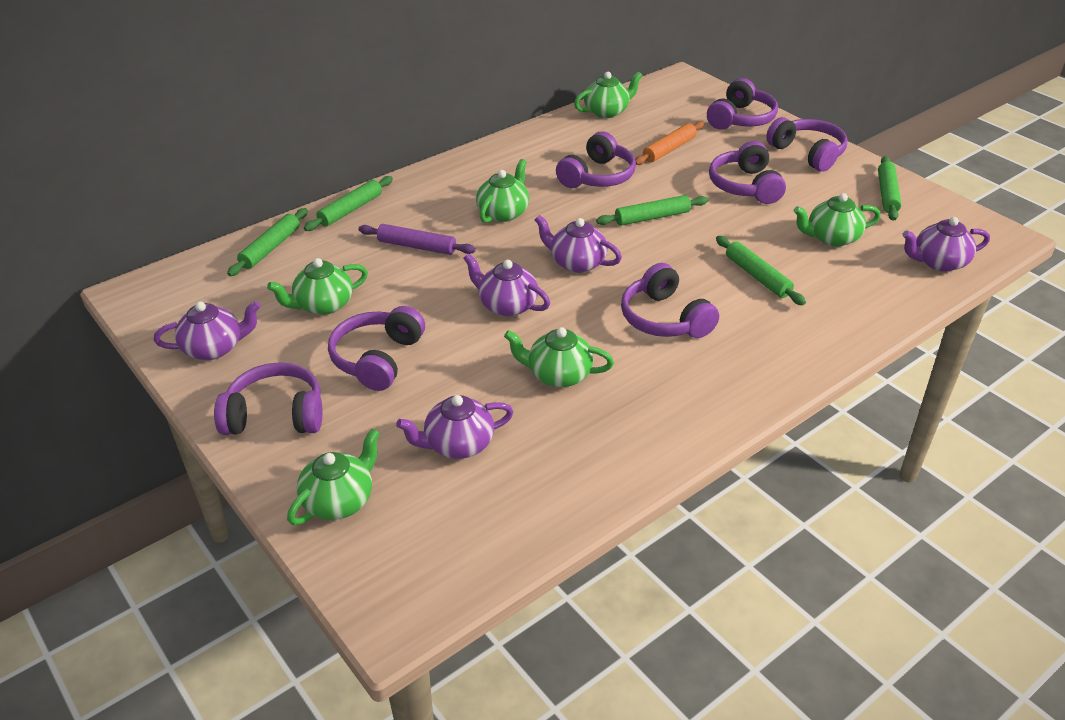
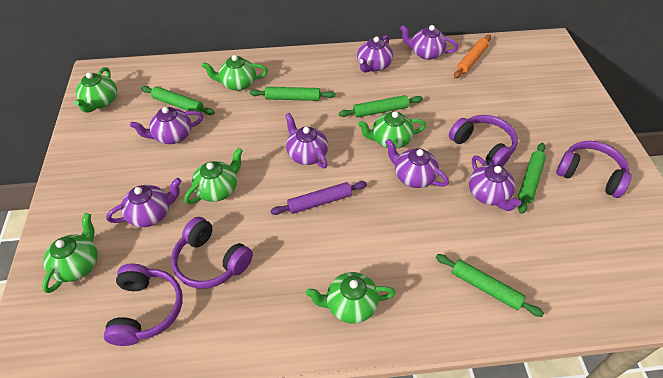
purple headphones: [214,363,322,435] [328,306,425,391] [556,131,636,188] [621,263,719,338] [707,78,778,130] [709,141,786,204] [766,117,848,172] = 7 -> [104,264,183,346] [171,217,253,289] [449,115,518,167] [556,141,632,198] = 4
purple teapot: [154,301,261,360] [396,395,513,459] [463,253,550,316] [534,215,622,273] [902,217,990,272] = 5 -> [106,178,181,227] [130,107,203,144] [285,113,328,168] [357,35,393,73] [385,139,449,188] [400,25,458,60] [469,156,521,211] = 7

